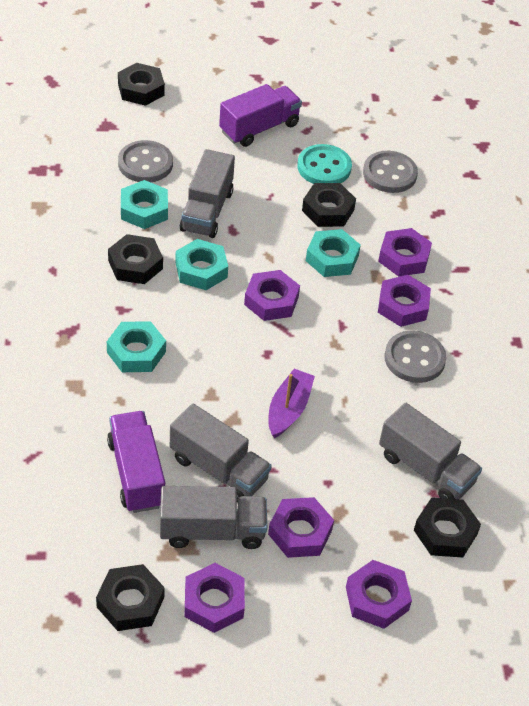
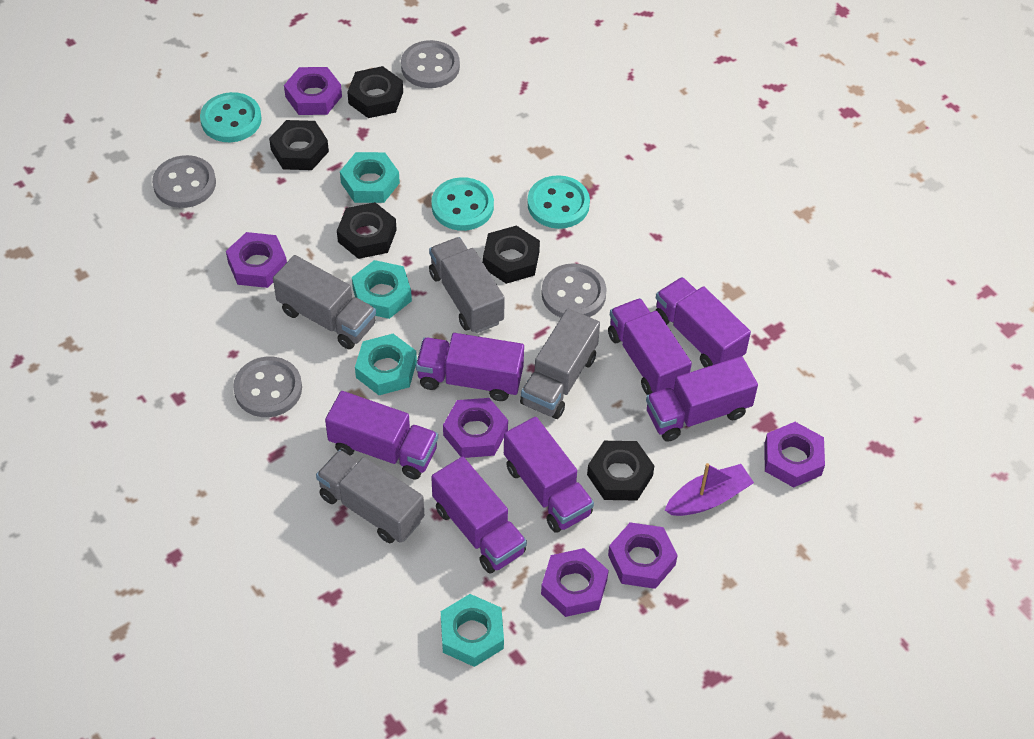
grey button: [118,140,173,182] [363,151,418,193] [384,330,446,383] = 3 -> [152,155,216,208] [233,357,302,417] [401,40,460,88] [541,263,607,318] = 4
purple truck: [107,411,165,513] [219,84,302,147] = 2 -> [325,391,438,479] [416,333,524,401] [431,457,527,573] [504,417,594,533] [608,298,692,395] [646,356,758,442] [655,277,751,368] = 7
turquoise button: [297,144,352,184] = 1 -> [200,92,262,142] [431,177,494,231] [527,175,590,229] = 3

